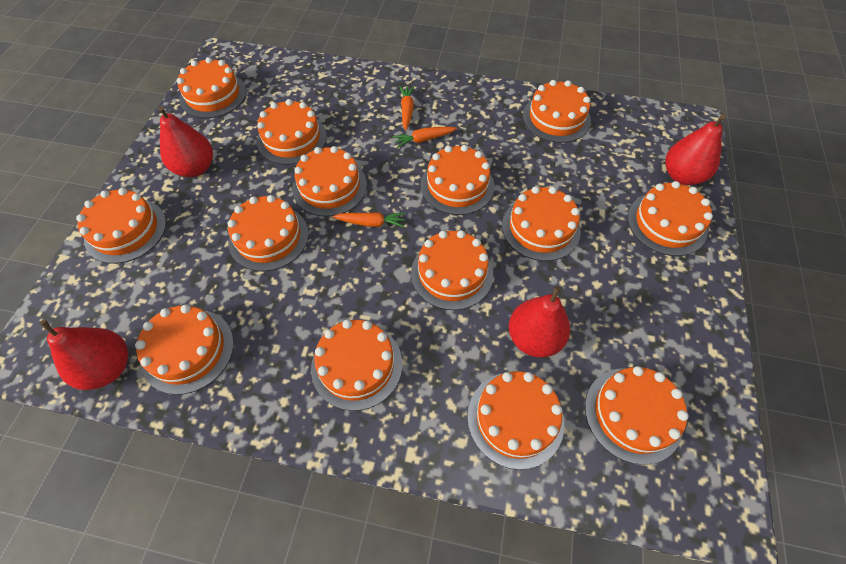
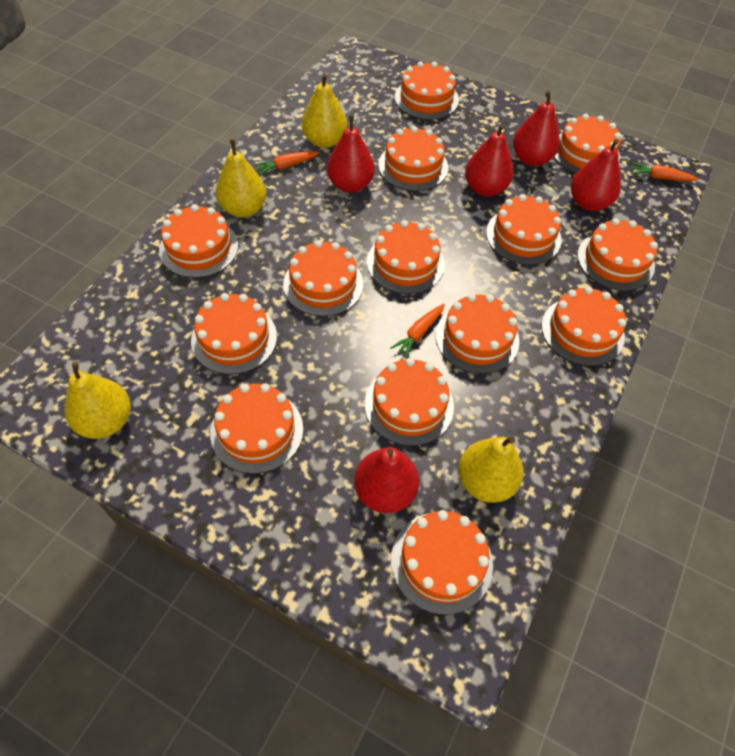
red pear: [39,320,128,390] [158,106,213,177] [509,286,570,357] [665,114,726,185] = 4 -> [327,115,375,193] [354,447,419,513] [465,124,514,197] [513,91,560,166] [571,139,621,211] = 5
yellow pear: none = 0 -> [64,362,131,439] [216,139,266,218] [302,74,347,148] [458,437,524,503] = 4

